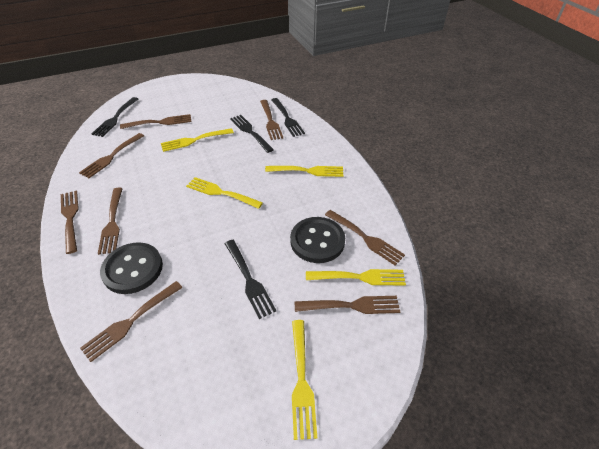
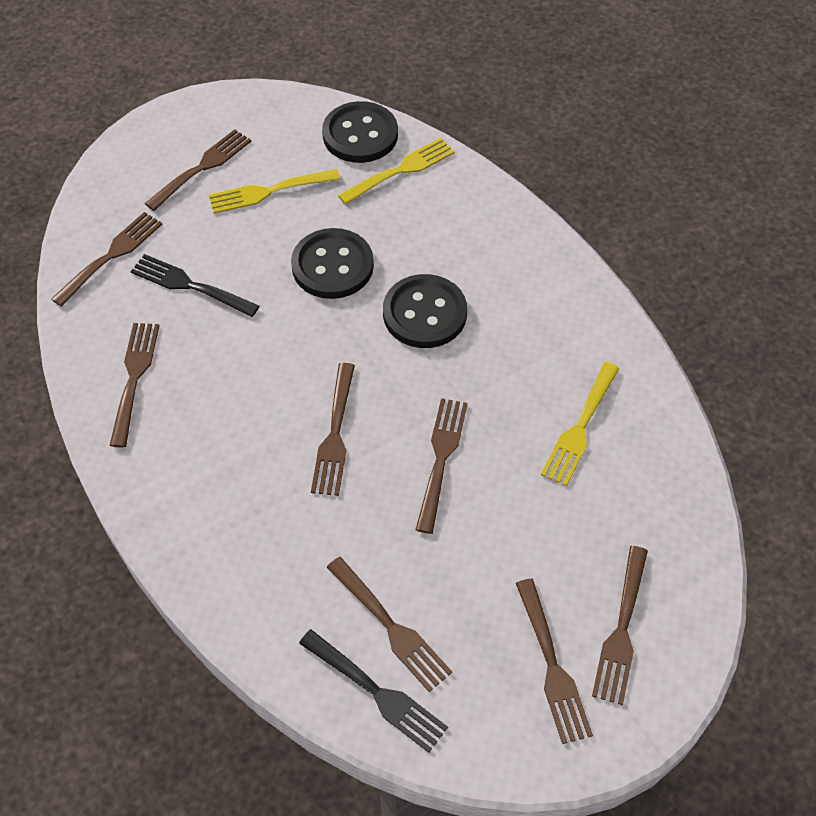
black button: [100,242,163,294] [290,217,345,263] = 2 -> [291,228,374,299] [322,101,398,163] [383,274,467,348] = 3
black fork: [92,97,138,137] [224,240,277,319] [230,115,274,153] [271,98,305,137] = 4 -> [130,254,259,317] [299,629,448,753] = 2
yellow fork: [161,128,234,152] [186,177,263,209] [265,166,343,177] [292,320,317,440] [306,269,406,285] = 5 -> [209,169,340,214] [338,138,455,205] [541,362,620,486] = 3

